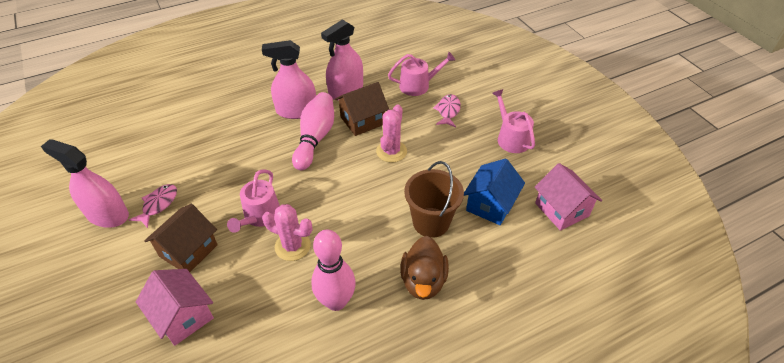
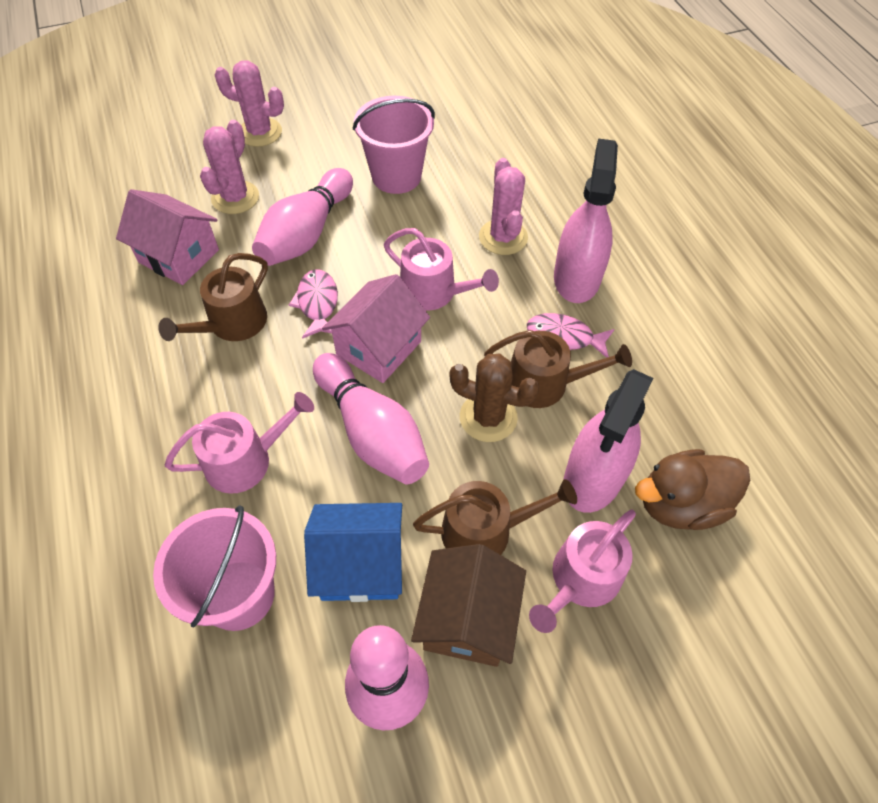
brown bucket: [404,161,464,238] = 1 -> none = 0
brown cactus: none = 0 -> [450,354,539,442] = 1
brown house: [144,204,218,272] [335,82,389,136] = 2 -> [411,544,526,667] = 1
brown watering can: none = 0 -> [158,253,268,341] [413,479,577,555] [484,330,632,408] = 3
pink bowling pin: [292,92,334,170] [311,230,356,311] = 2 -> [252,168,353,266] [313,353,429,484] [345,625,429,731] = 3
pink bucket: none = 0 -> [153,505,276,631] [353,96,435,194] = 2
pink cactus: [262,204,312,261] [376,104,407,163] = 2 -> [200,120,259,214] [215,60,284,147] [479,158,528,255] = 3
pink spray bottle: [41,139,129,228] [262,40,316,119] [321,20,363,100] = 3 -> [554,138,618,303] [564,369,654,513] = 2

